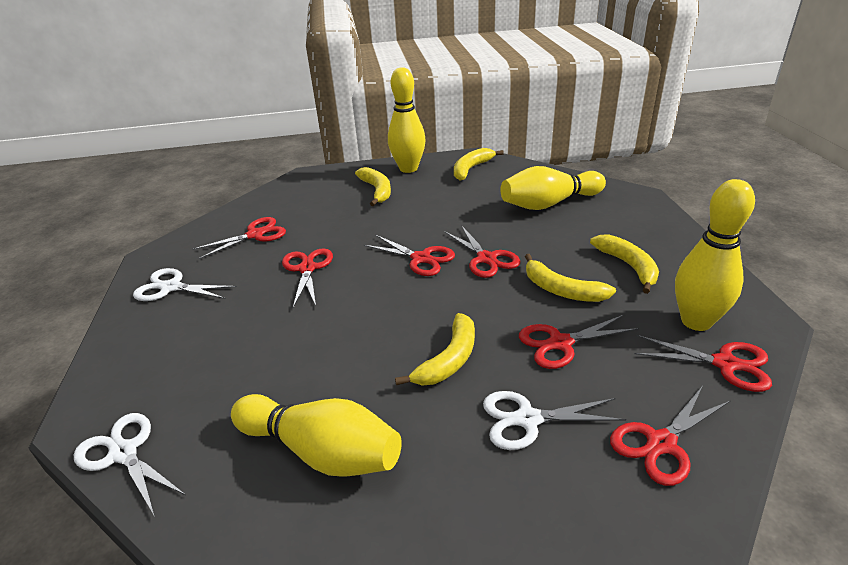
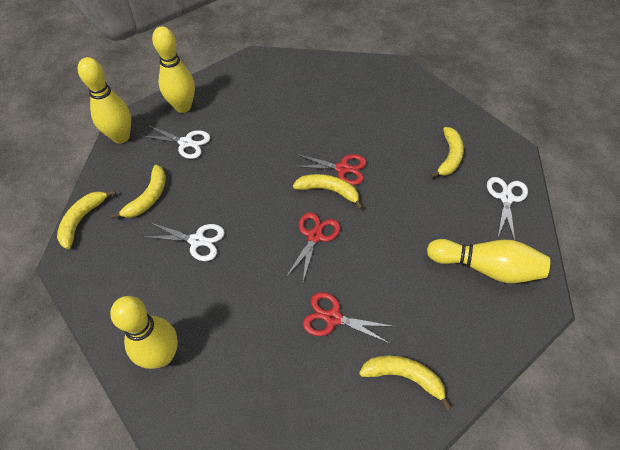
red scissors: [193,217,286,259] [282,248,333,308] [364,235,455,276] [445,225,520,278] [519,315,639,369] [610,387,731,486] [634,335,772,392] = 7 -> [286,212,340,285] [292,154,367,185] [303,292,395,344] = 3

